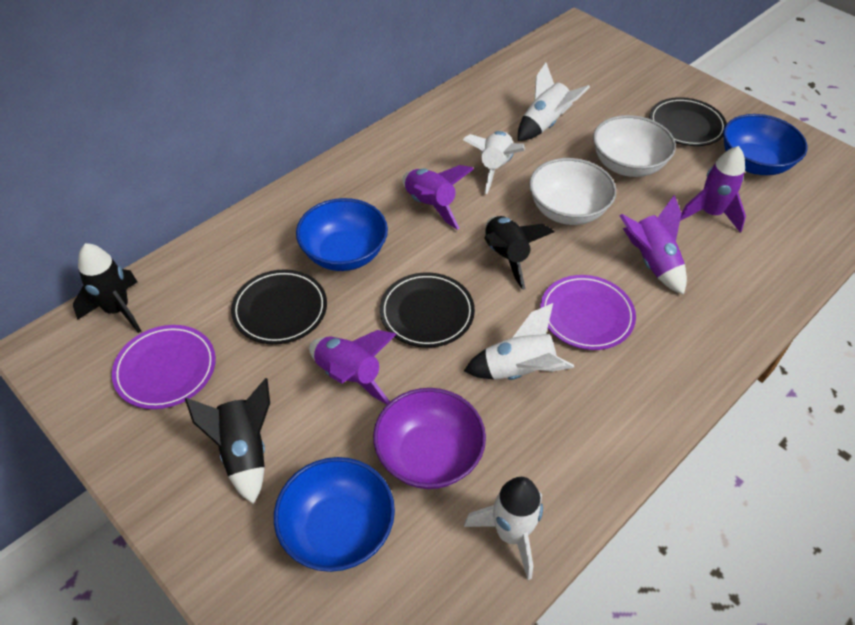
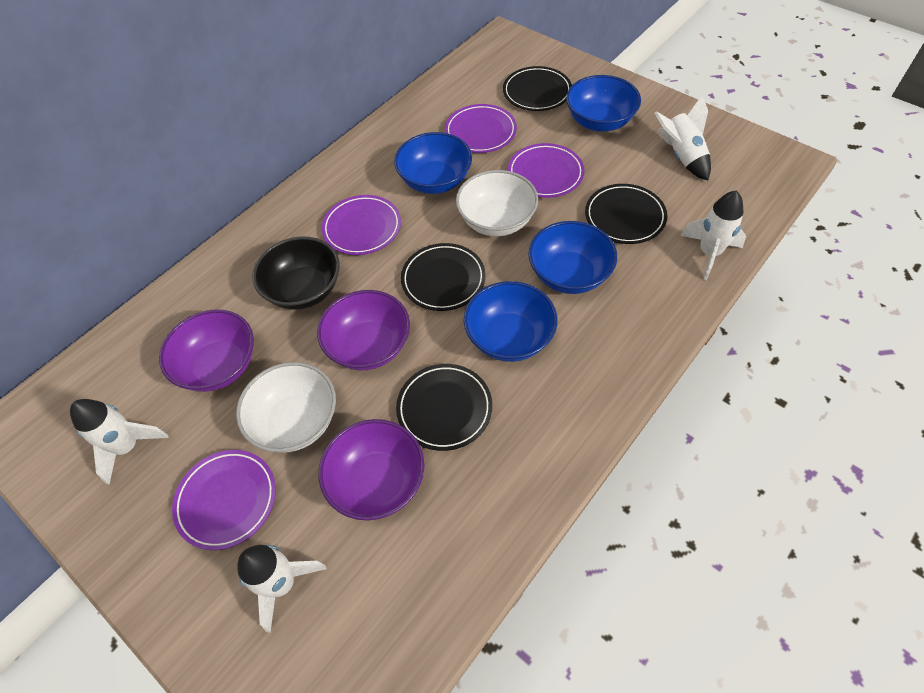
black bowl: none = 0 -> [252,236,340,310] = 1
black plate: [231,269,327,344] [380,273,475,348] [649,97,727,146] = 3 -> [396,364,492,451] [401,243,486,311] [503,66,572,111] [585,184,667,244] = 4
black rocket: [73,243,141,333] [185,378,270,504] [484,216,554,290] = 3 -> none = 0
blue bowl: [274,457,395,572] [296,198,388,271] [723,114,807,175] = 3 -> [394,132,472,194] [464,281,557,362] [528,221,617,294] [566,75,641,132] = 4
purple bowl: [373,388,486,489] = 1 -> [159,310,254,392] [317,290,410,370] [319,419,425,520] = 3
purple plate: [112,325,216,409] [540,275,636,350] = 2 -> [172,450,276,550] [322,195,401,255] [445,104,517,153] [508,143,585,198] = 4
purple rocket: [309,330,397,404] [402,165,474,230] [620,195,687,295] [680,146,746,233] = 4 -> none = 0

